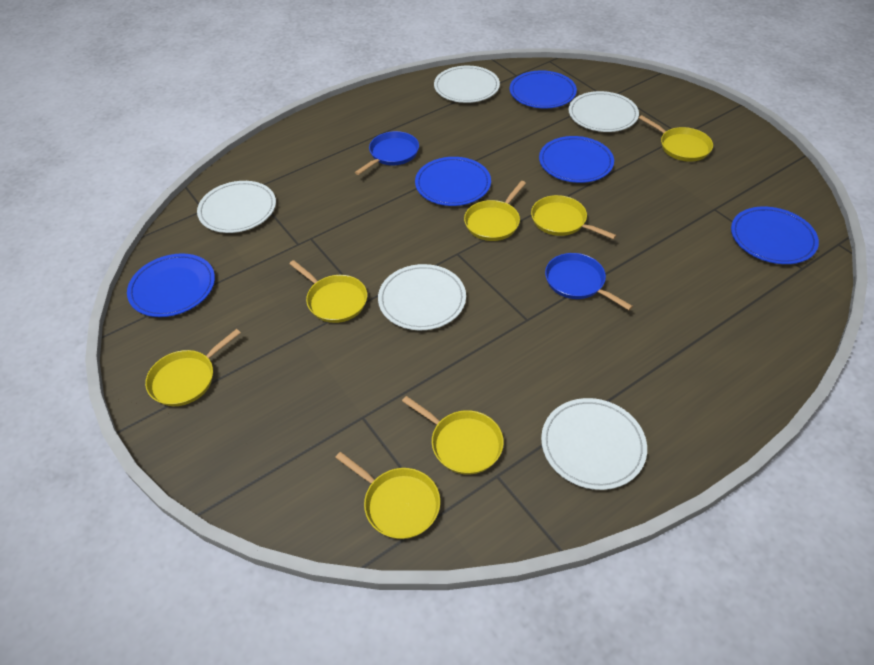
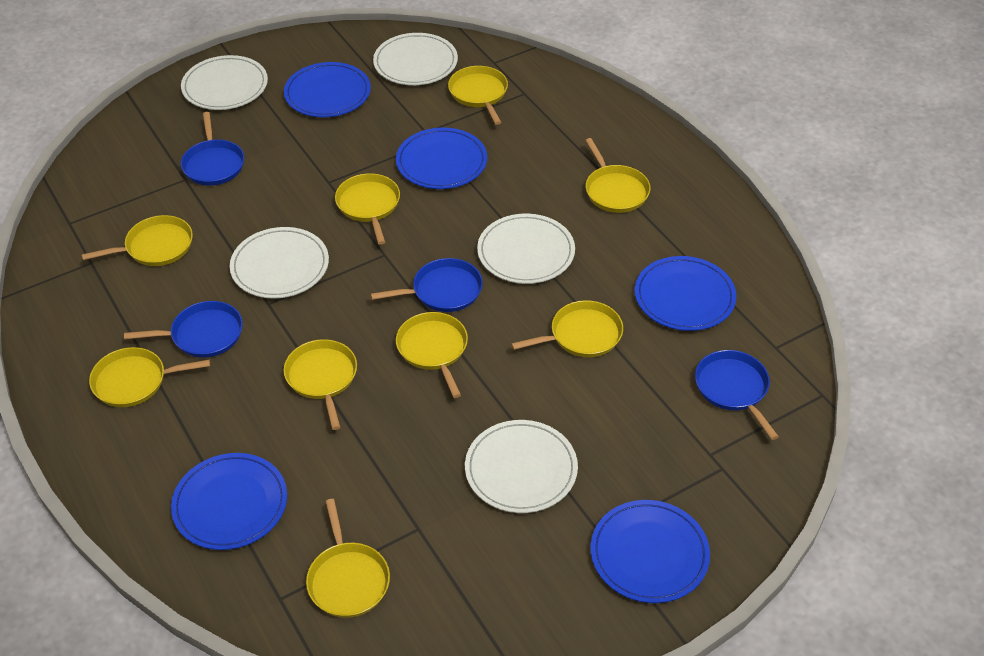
blue pan: [355,131,419,175] [545,253,633,310] = 2 -> [124,301,243,358] [181,112,244,185] [371,258,483,312] [695,350,779,440] = 4
yellow pan: [145,329,241,406] [289,260,367,323] [335,452,440,539] [402,396,504,475] [464,181,526,241] [531,195,616,239] [639,115,713,162] = 7 -> [82,215,193,266] [89,347,210,407] [284,339,357,430] [306,499,390,618] [335,173,400,245] [396,312,468,398] [448,66,508,125] [511,300,623,357] [585,138,650,213] = 9

